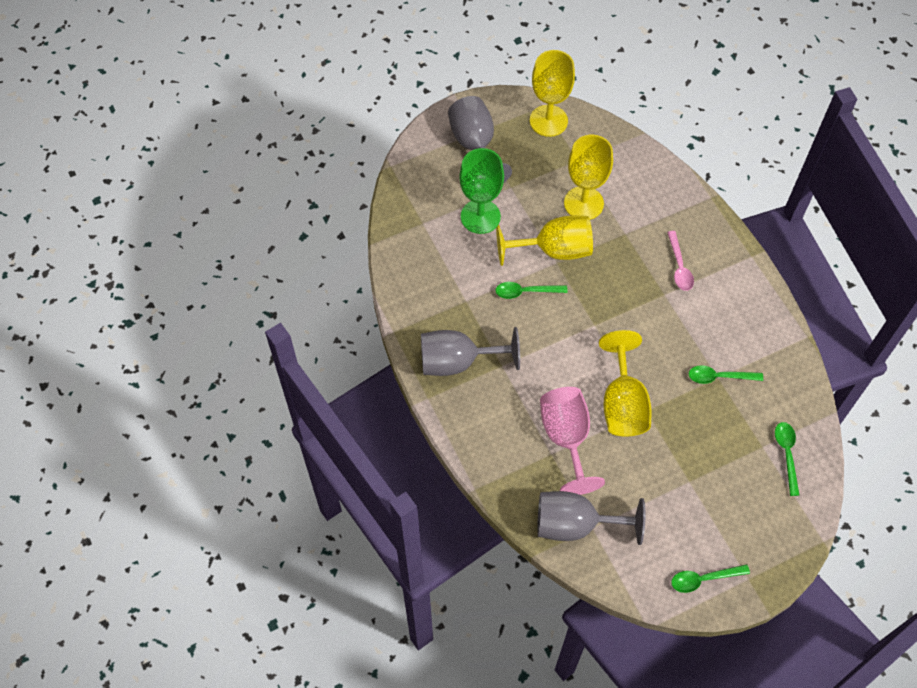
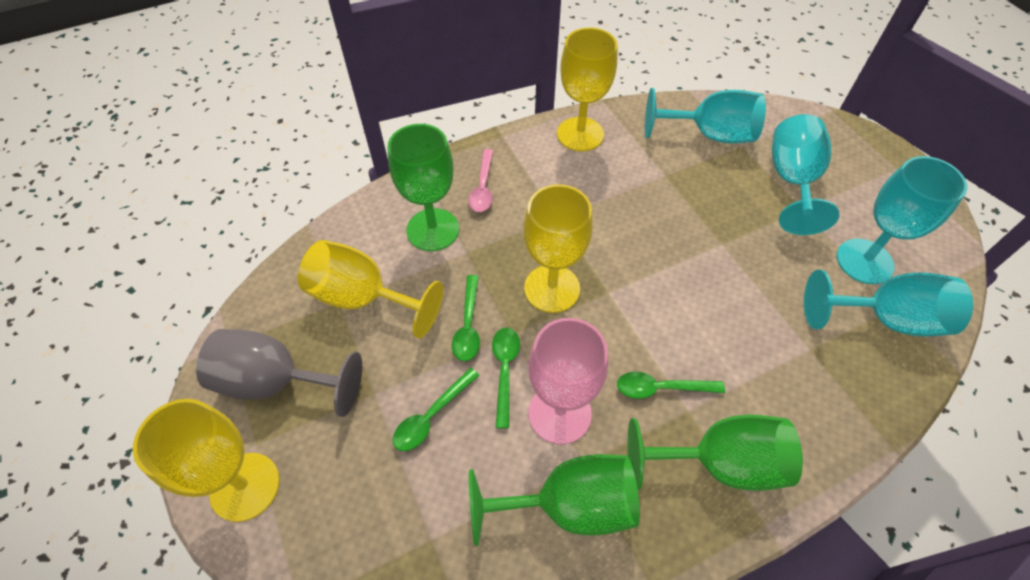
green goblet: [459,148,504,234] = 1 -> [387,124,459,251] [469,454,640,546] [628,415,803,491] = 3
grey goblet: [421,327,520,376] [448,96,512,182] [537,491,645,545] = 3 -> [196,329,362,417] = 1
turquoise goblet: none = 0 -> [645,88,766,143] [772,114,839,235] [804,270,973,337] [837,156,967,284] = 4

